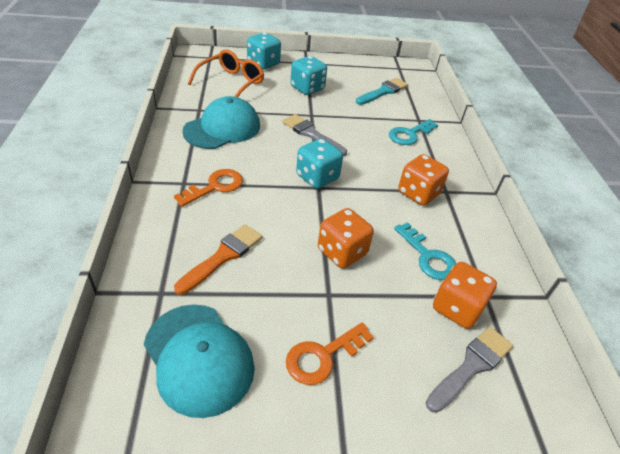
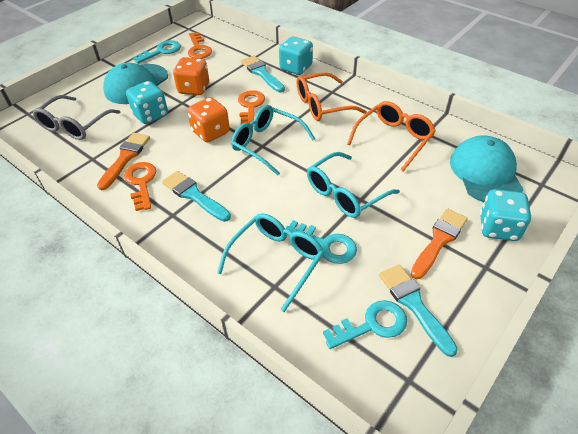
grey brush: [282,114,347,156] [426,327,513,413] = 2 -> none = 0
grey glasses: none = 0 -> [33,95,120,140] = 1
orange brush: [174,224,262,295] = 1 -> [97,133,150,190] [411,208,468,279] = 2
orange dice: [318,208,374,268] [398,154,449,206] [433,262,497,329] = 3 -> [173,57,209,95] [187,97,230,143] = 2
orange glasses: [188,49,264,97] = 1 -> [296,72,367,121] [347,101,436,172] = 2
orange key: [174,169,243,207] [286,322,374,385] = 2 -> [124,162,156,211] [188,32,212,59] [238,90,265,127] = 3
turquoise brush: [356,78,408,105] = 1 -> [162,171,231,222] [241,56,285,92] [379,264,458,357] = 3
turquoise glasses: none = 0 -> [217,213,324,312] [231,105,315,175] [307,152,400,218] = 3
turquoise key: [389,119,438,145] [394,222,456,280] = 2 -> [132,40,181,64] [285,220,357,264] [323,300,407,349] = 3

